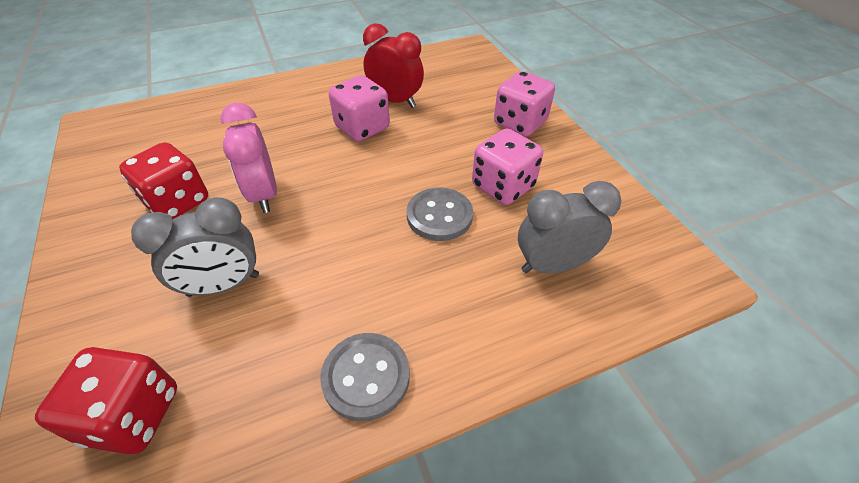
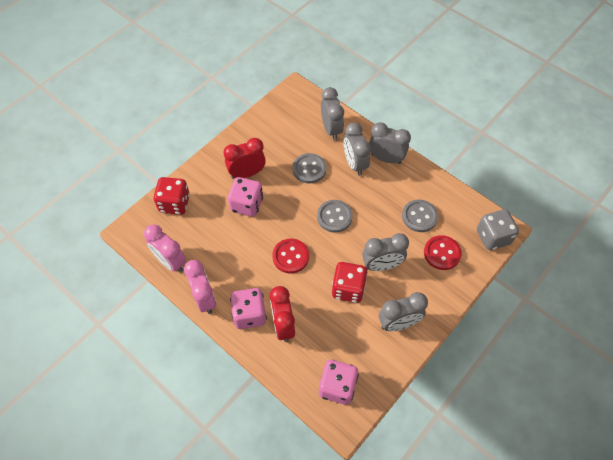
grey button: [320,333,410,421] [407,188,473,241] = 2 -> [293,153,327,184] [317,200,353,233] [402,200,438,232] = 3
grey clock: [131,197,259,297] [518,181,621,274] = 2 -> [321,87,344,140] [344,122,371,176] [362,233,409,271] [369,122,411,164] [379,292,428,331] = 5
grey dice: none = 0 -> [477,209,519,250] = 1
pink clock: [221,103,277,213] = 1 -> [144,224,186,273] [184,260,216,314] = 2
red button: none = 0 -> [272,239,309,273] [424,235,462,270] = 2
red clock: [363,23,424,108] = 1 -> [223,138,266,179] [270,286,295,342] = 2

